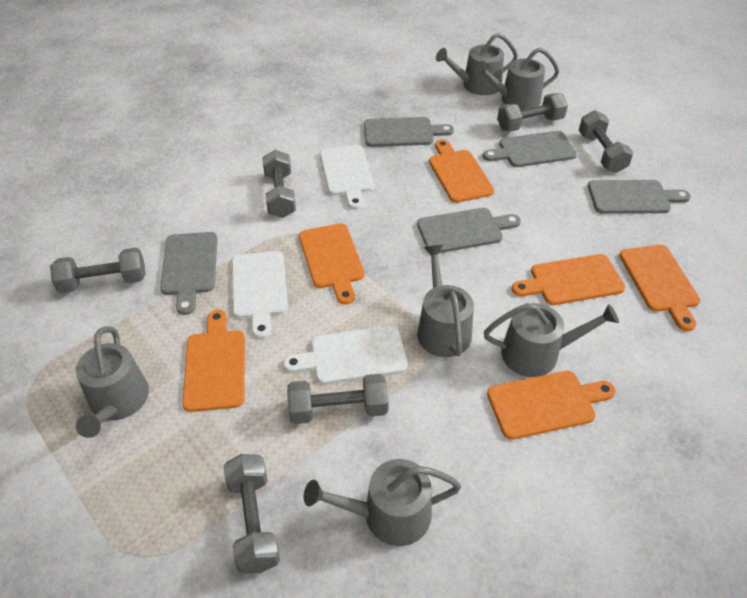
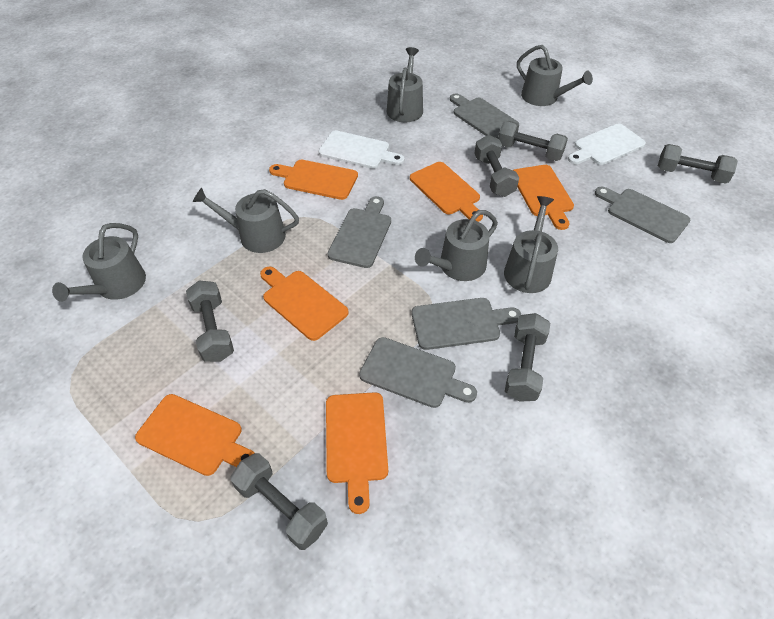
white cutting board: [232,251,288,339] [283,326,408,384] [320,145,374,210] = 3 -> [318,130,405,169] [568,124,646,165] = 2

